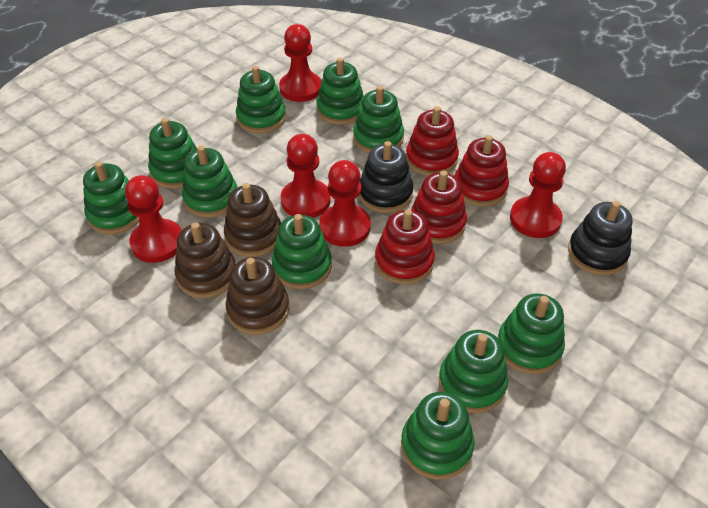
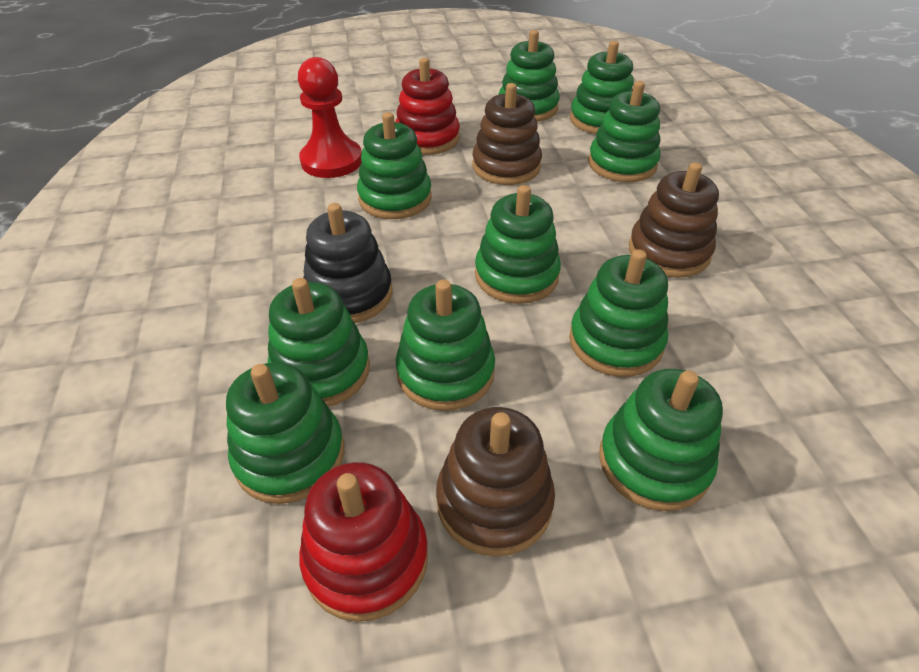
black stacking toy: [359,141,413,213] [568,201,633,276] = 2 -> [303,203,392,323] = 1
red pawn: [125,175,182,263] [279,24,322,102] [281,134,330,218] [319,160,371,247] [510,152,566,238] = 5 -> [298,57,362,178] = 1
red stacking toy: [375,209,435,284] [406,106,459,176] [411,171,467,244] [455,135,509,207] = 4 -> [299,462,428,622] [395,58,460,155] = 2

